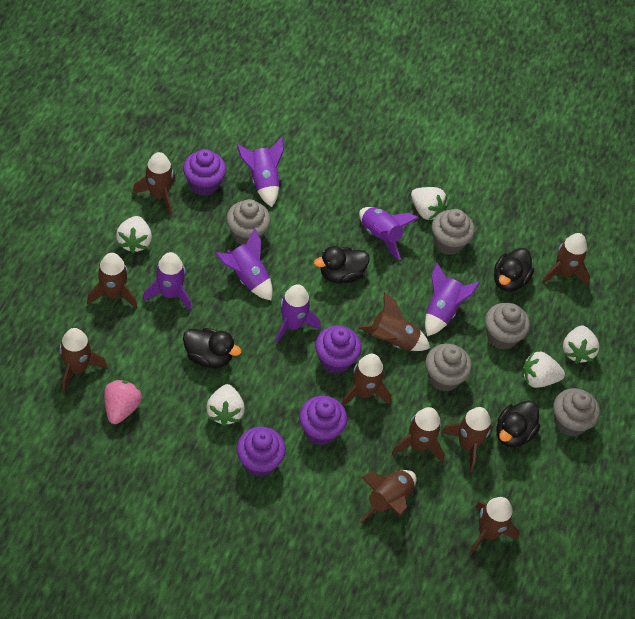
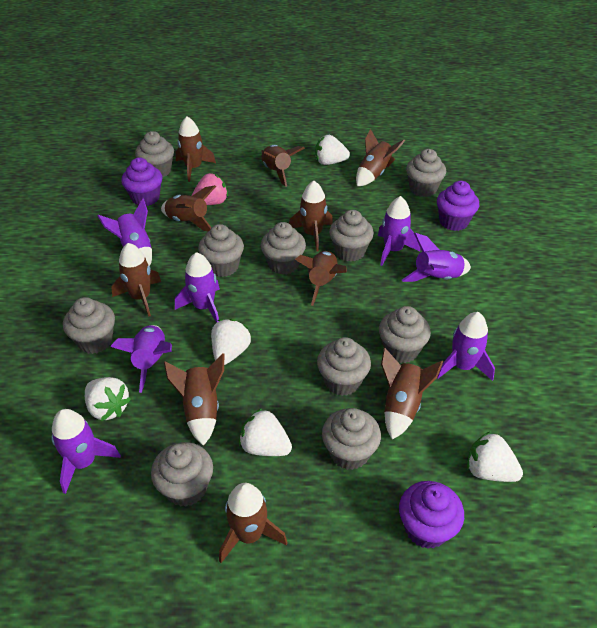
black duck: [183,328,242,368] [314,246,370,284] [494,248,534,292] [496,400,541,447] = 4 -> none = 0
grey cupcake: [226,199,271,245] [426,344,472,392] [432,209,475,255] [485,303,530,350] [553,388,600,437] = 5 -> [63,297,115,354] [135,131,174,177] [151,442,213,507] [198,224,244,277] [261,222,306,275] [317,337,371,396] [322,408,381,470] [329,210,374,262] [379,306,431,363] [406,149,446,197] = 10
purple cupcake: [183,149,226,196] [236,427,286,477] [299,396,347,445] [315,326,362,374] = 4 -> [121,157,162,206] [399,481,464,549] [437,181,479,231] = 3
purple rocket: [143,252,191,310] [215,228,273,300] [237,137,284,207] [275,284,321,344] [359,207,419,260] [425,262,480,336] = 6 -> [52,409,121,494] [98,199,152,266] [110,325,172,393] [175,252,220,323] [378,196,420,266] [402,233,471,282] [437,312,495,381] = 7

